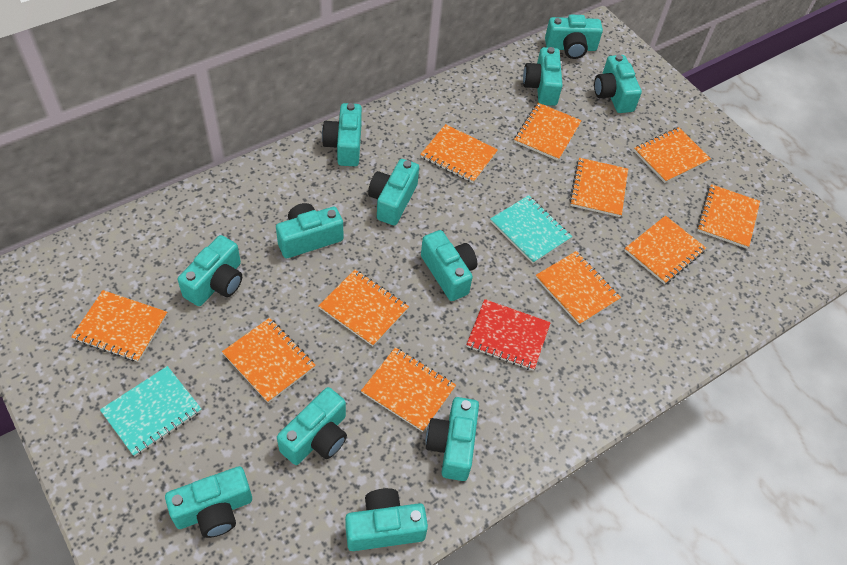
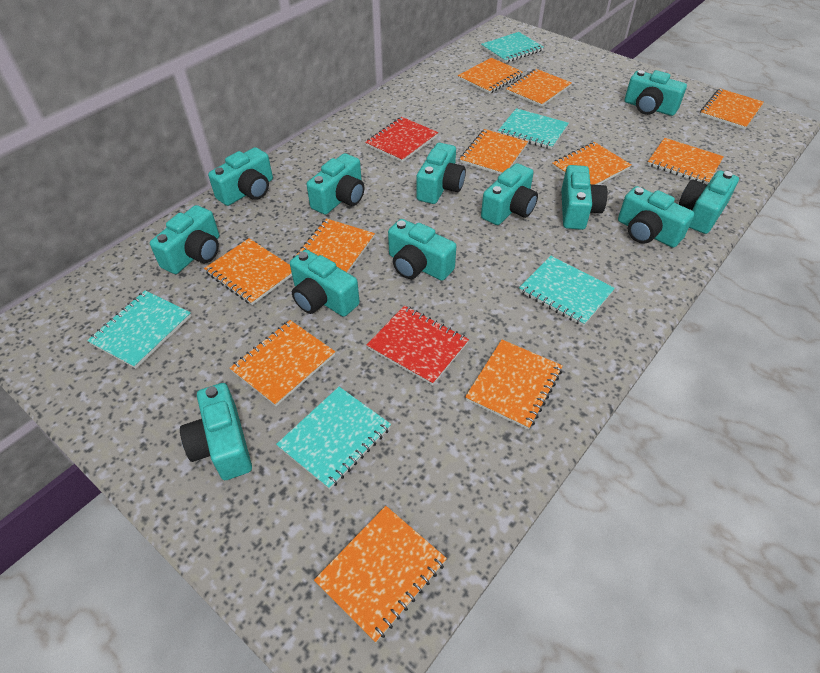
red notebook: [466,299,551,371] = 1 -> [365,117,438,162] [367,305,469,385] = 2
turquoise notebook: [100,366,201,457] [490,195,572,264] = 2 -> [87,290,191,369] [276,387,391,490] [481,32,544,63] [498,108,569,149] [519,256,615,326] = 5

